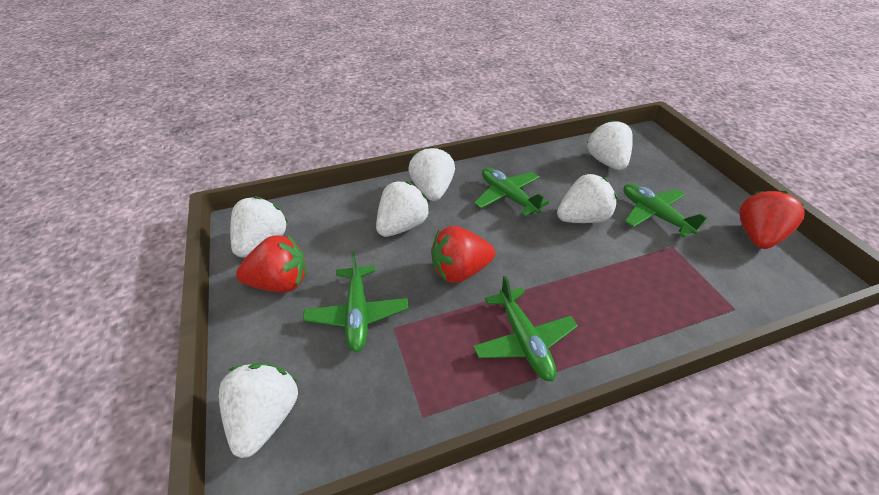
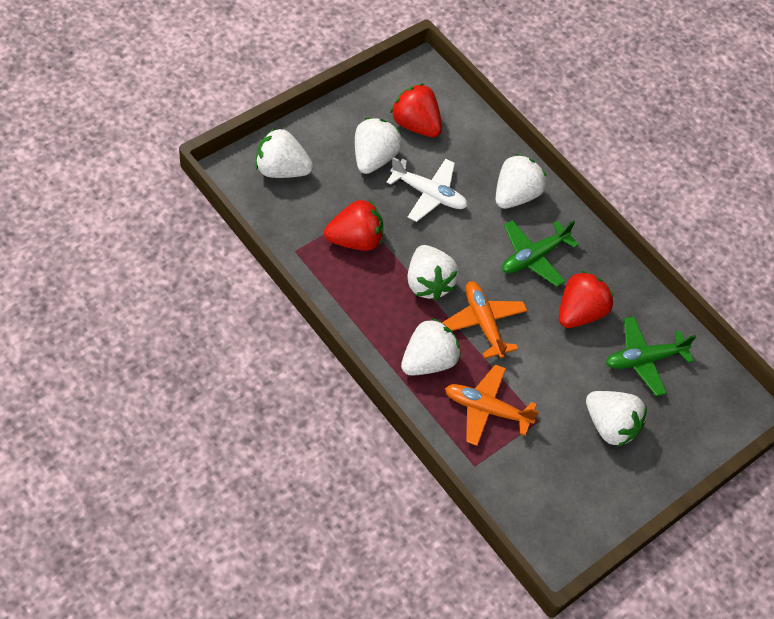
green plane: [303,251,409,352] [473,276,578,382] [474,168,549,217] [624,184,707,237] = 4 -> [502,220,579,287] [606,316,696,396] = 2
orange plane: none = 0 -> [442,281,527,358] [445,364,539,446] = 2
white plane: none = 0 -> [387,157,468,222] = 1

